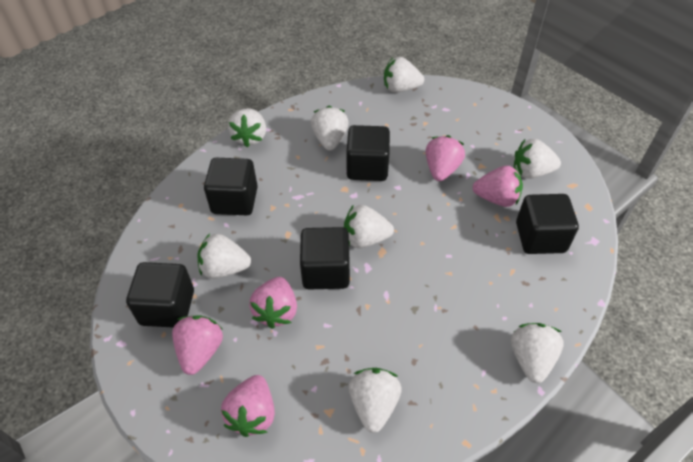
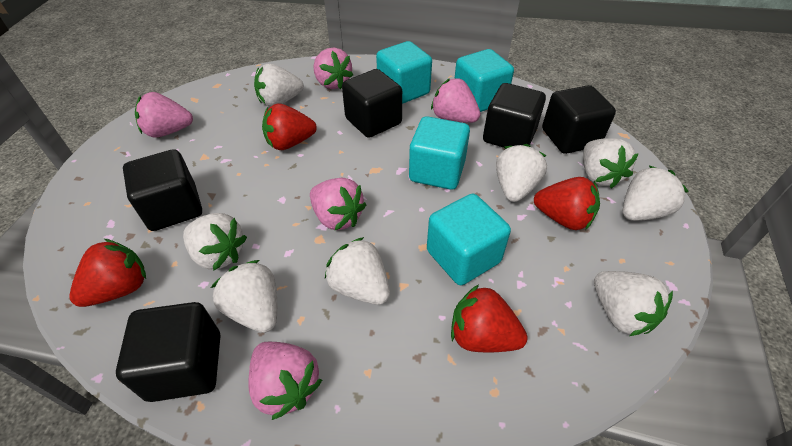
red strawberry: none = 0 -> [70,239,146,307] [262,104,317,150] [451,284,528,352] [534,177,600,230] = 4
turquoise cube: none = 0 -> [376,41,432,104] [409,116,470,190] [427,194,511,285] [454,49,514,112] = 4

